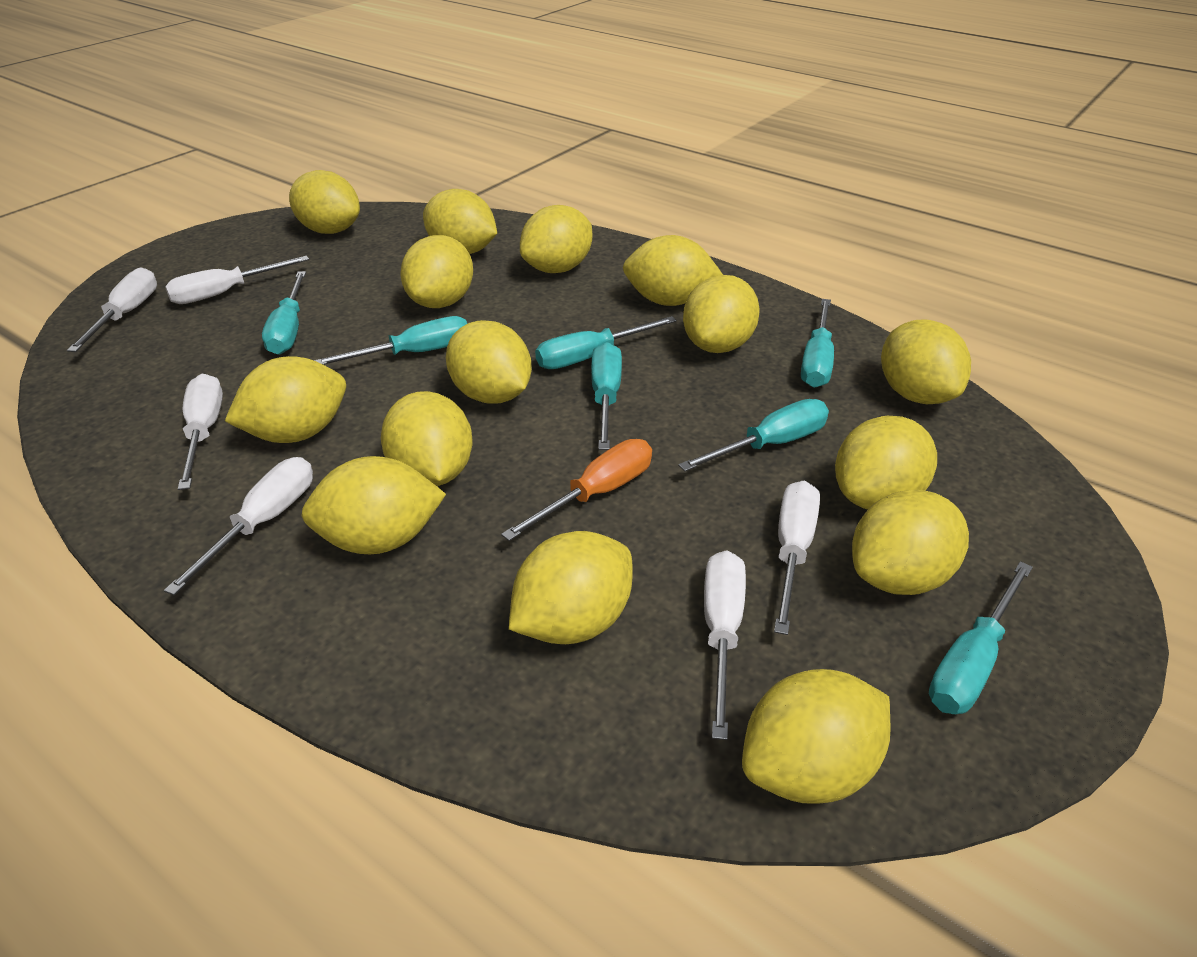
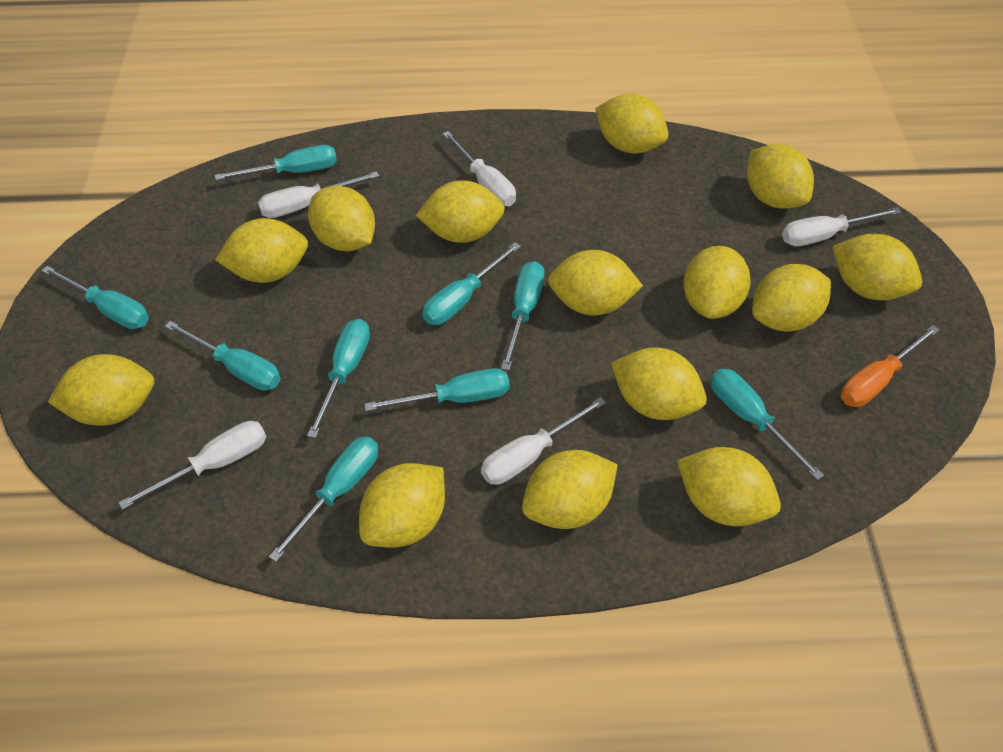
turquoise screwdriver: [262,271,306,355] [314,316,467,365] [535,316,677,369] [591,342,622,450] [678,399,829,471] [801,299,834,388] [929,561,1033,714] = 7 -> [41,266,149,329] [164,321,281,391] [215,145,337,180] [269,437,378,562] [307,319,370,438] [364,368,510,411] [422,242,521,325] [501,261,544,371] [711,369,824,480] = 9
white screwdriver: [67,267,157,352] [164,457,313,595] [165,256,309,304] [178,374,223,490] [704,550,746,740] [774,481,820,635] = 6 -> [119,421,266,510] [258,171,379,218] [442,131,516,206] [481,397,606,485] [782,207,901,246] = 5
yellow lemon: [225,356,346,443] [289,170,360,234] [301,456,446,554] [381,391,472,486] [400,235,473,308] [423,189,497,254] [446,320,532,403] [509,531,633,644] [520,205,592,273] [623,235,723,306] [683,275,760,353] [742,669,890,804] [835,416,937,510] [852,490,969,595] [881,319,971,404] = 15 -> [48,354,154,426] [216,218,308,283] [308,186,375,251] [359,463,445,548] [416,180,505,243] [522,450,618,529] [548,250,643,315] [595,94,669,154] [611,348,707,420] [677,447,781,526] [683,246,751,319] [747,144,814,209] [752,264,831,332] [832,234,922,300] = 14

